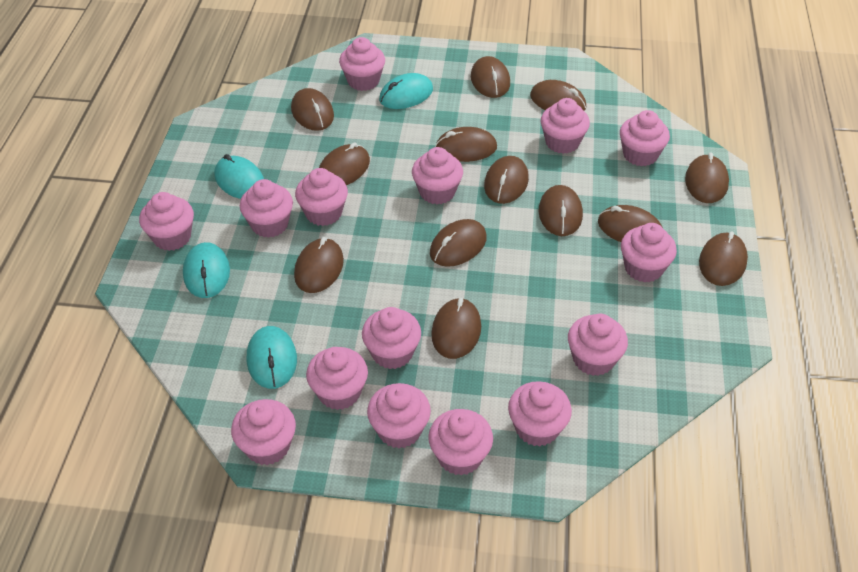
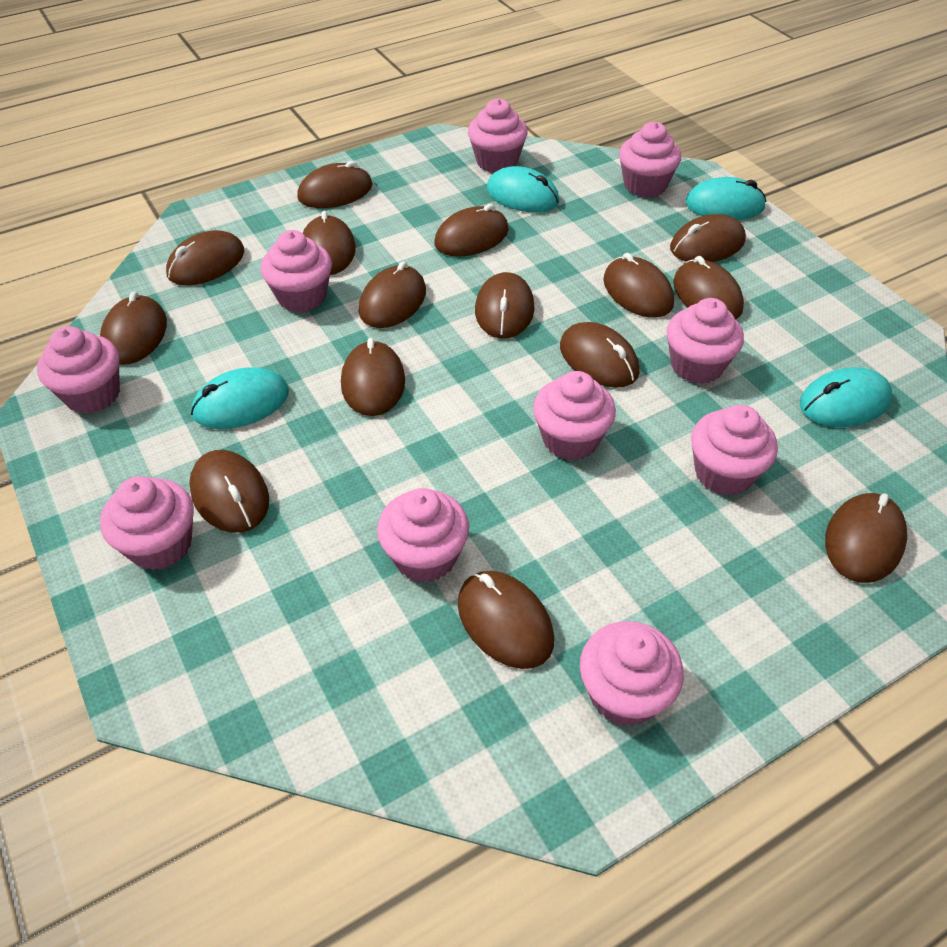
brown mouse: [291,88,334,131] [294,237,344,293] [319,142,370,185] [430,219,487,267] [431,298,481,359] [435,127,497,162] [471,56,510,98] [484,156,529,204] [530,80,586,111] [538,185,583,236] [598,205,663,242] [685,153,729,203] [699,231,748,286] = 13 -> [100,292,167,365] [166,230,244,285] [189,450,269,533] [297,161,373,208] [303,211,356,275] [341,338,405,416] [359,261,426,328] [434,204,509,257] [458,571,554,669] [475,272,535,339] [560,322,640,388] [603,253,674,318] [670,214,746,262] [673,256,744,319] [825,493,907,583] = 15
pink cupcake: [139,192,194,251] [231,399,296,465] [240,179,293,238] [295,168,348,226] [306,347,368,410] [339,37,385,91] [362,307,421,369] [367,383,431,448] [412,147,463,204] [428,409,493,476] [508,381,572,447] [541,98,590,154] [568,313,628,376] [620,110,670,166] [621,223,677,283] = 15 -> [37,326,120,413] [100,476,194,570] [261,230,332,312] [377,488,469,583] [468,99,528,173] [533,371,616,460] [580,621,684,726] [619,122,681,198] [666,298,744,384] [691,405,778,496] = 10

